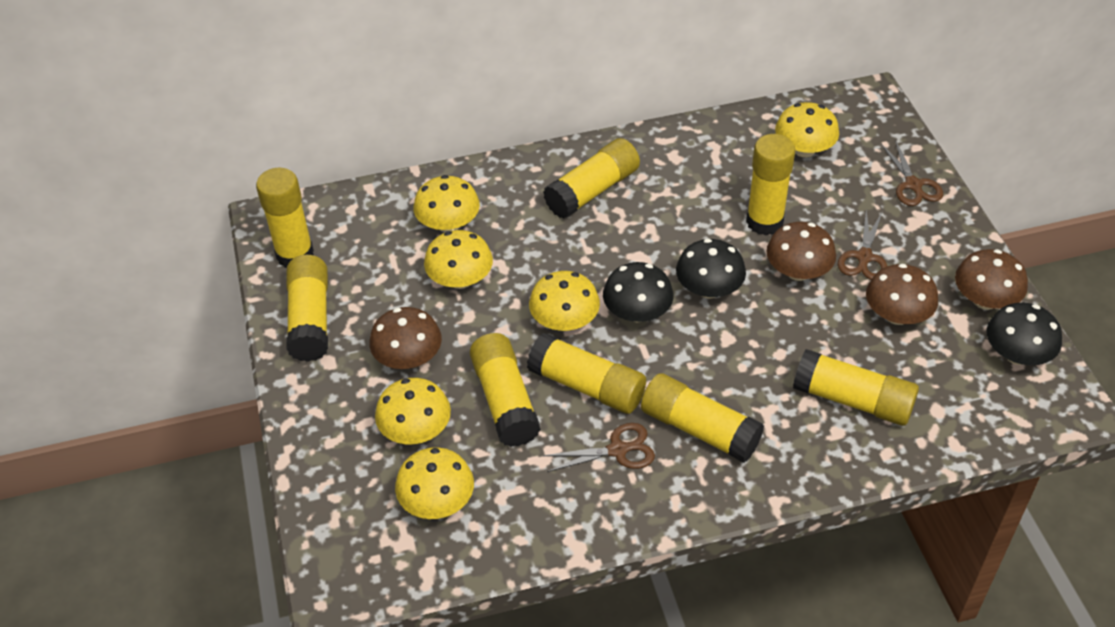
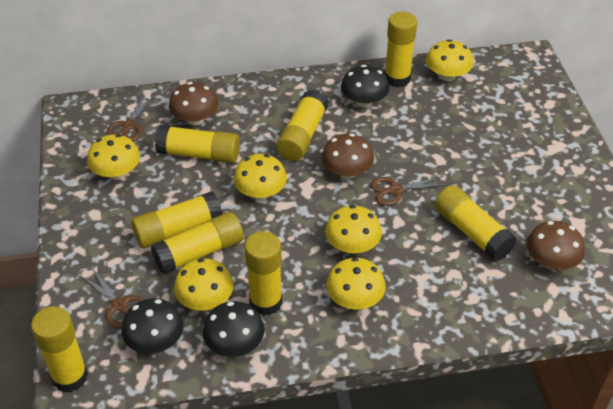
brown mushroom: [369,307,442,369] [766,222,836,281] [866,264,938,325] [955,249,1028,310] = 4 -> [169,82,218,125] [322,134,374,179] [527,221,585,270] = 3

